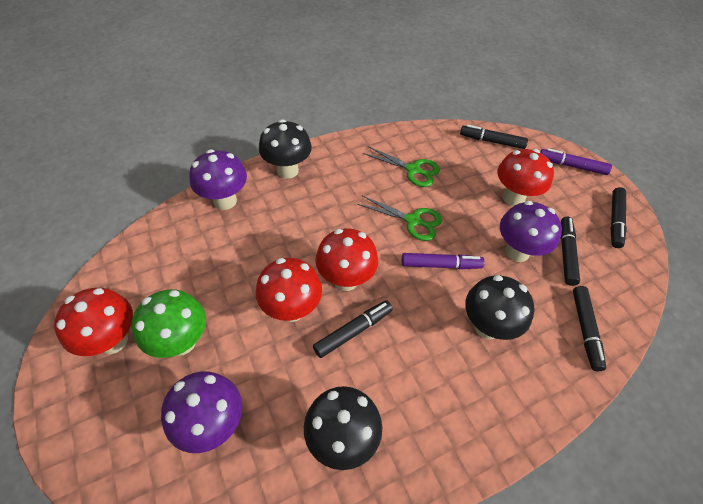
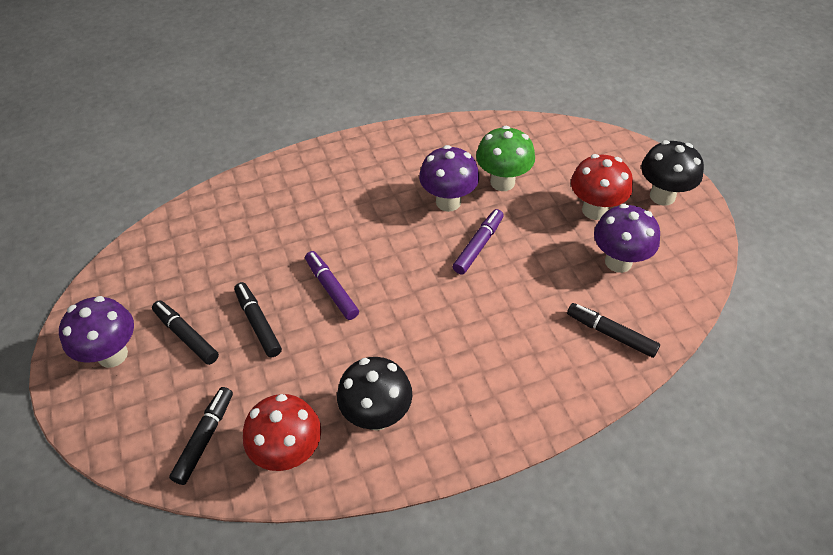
black marker: [313,300,393,358] [460,125,528,149] [561,217,580,286] [573,286,606,371] [610,187,627,248] = 5 -> [152,300,219,365] [169,387,233,485] [234,282,282,357] [567,303,660,358] = 4
black mushroom: [259,120,312,179] [304,386,382,470] [465,275,534,340] = 3 -> [337,357,412,431] [641,140,704,206] = 2
green scissors: [357,196,442,241] [363,146,440,187] = 2 -> none = 0
red mushroom: [54,288,133,356] [256,258,322,322] [315,228,378,291] [497,149,554,206] = 4 -> [243,394,321,471] [571,154,633,220] = 2

